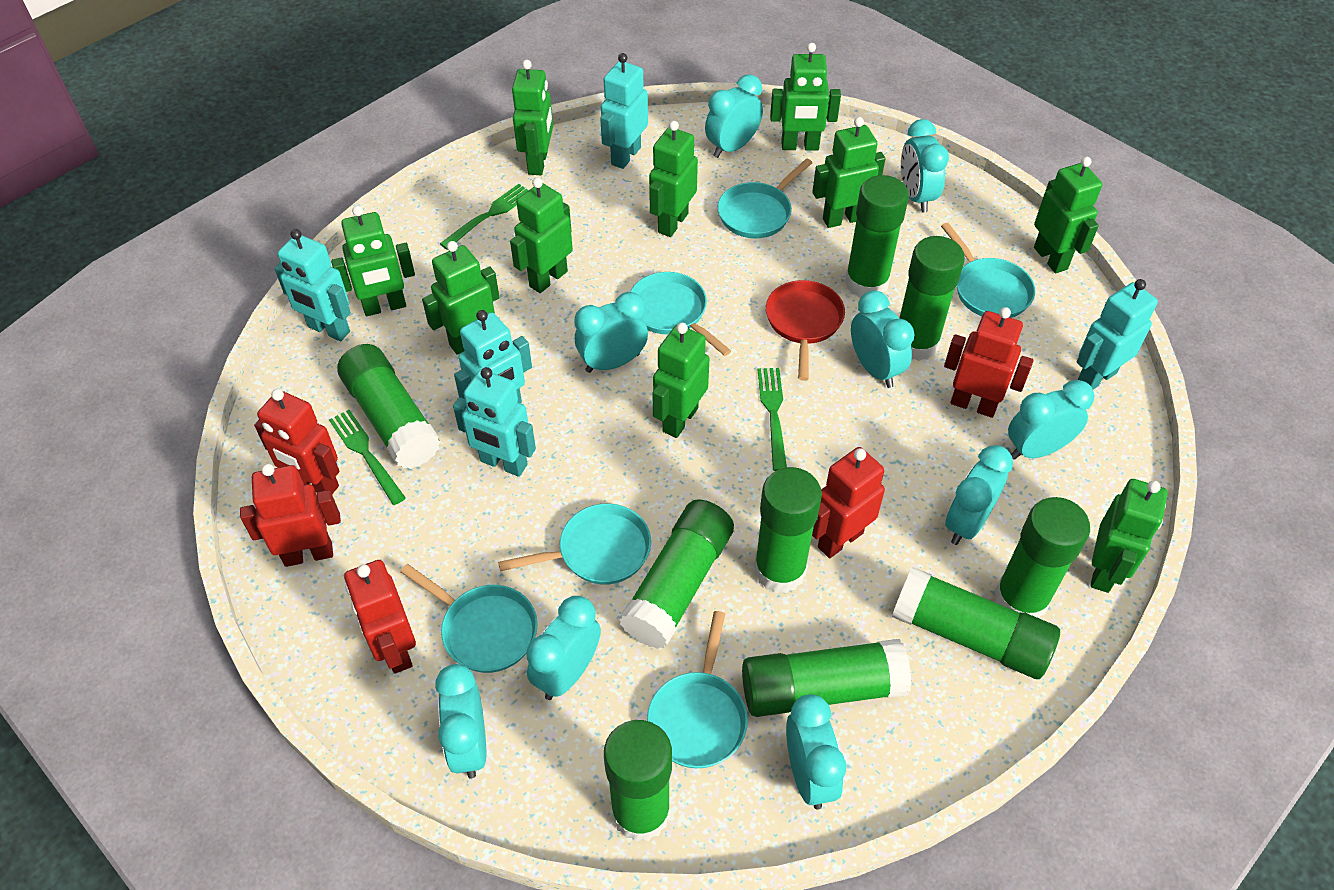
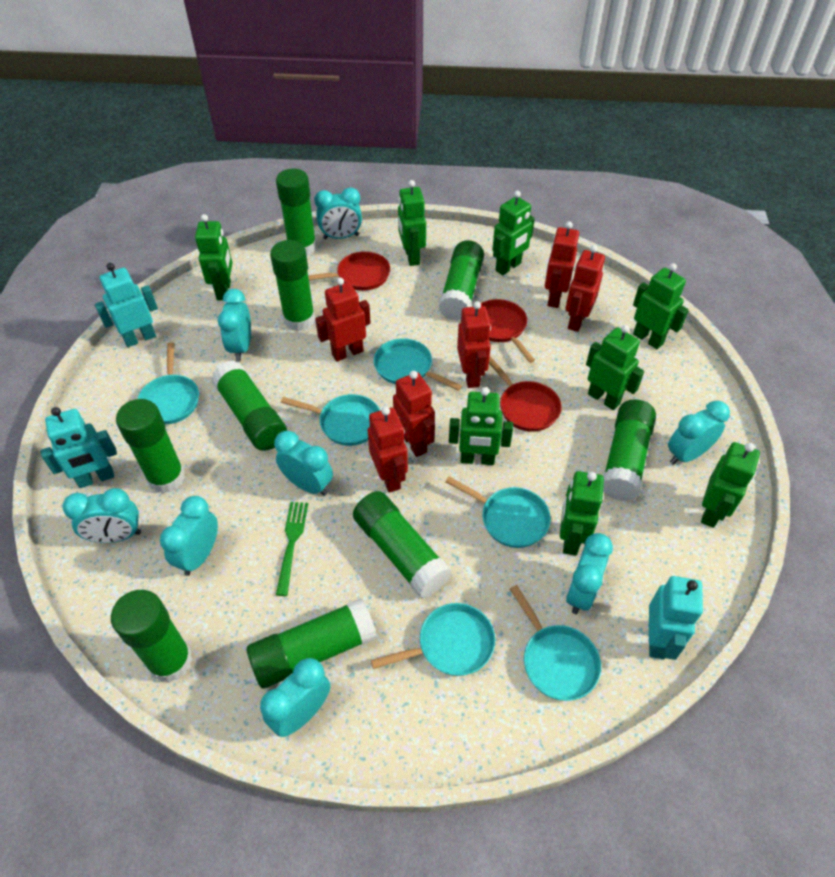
green fork: [329,410,406,505] [440,184,529,250] [757,368,787,471] = 3 -> [276,502,308,596] = 1
green robot: [331,206,415,316] [422,241,500,355] [510,177,573,293] [512,60,553,175] [649,121,698,237] [652,323,709,438] [770,43,841,150] [812,117,885,228] [1034,157,1102,273] [1090,479,1168,593] = 10 -> [195,214,233,300] [398,180,426,266] [449,387,513,465] [492,190,535,275] [560,471,604,556] [586,325,644,410] [633,263,689,349] [701,442,760,528] = 8
red pan: [766,280,845,381] = 1 -> [308,251,390,291] [481,299,535,363] [489,356,562,432] = 3
red robot: [240,464,341,567] [254,389,339,494] [344,560,416,674] [812,447,885,558] [944,307,1033,418] = 5 -> [315,278,371,362] [368,407,408,493] [393,371,435,457] [457,301,491,388] [545,221,579,308] [565,245,605,332] = 6
turquoise clock: [435,664,486,778] [526,596,601,700] [574,292,648,373] [705,74,763,158] [786,694,846,809] [851,290,914,388] [901,119,949,213] [945,445,1013,545] [1008,380,1094,460] = 9 -> [63,488,141,543] [160,496,218,576] [218,289,251,361] [260,658,331,737] [274,431,333,496] [314,187,362,239] [566,533,613,614] [668,401,730,465] = 8
turquoise robot: [274,229,351,341] [453,367,536,477] [454,310,532,403] [600,53,648,169] [1076,279,1158,389] = 5 -> [41,407,117,488] [95,263,158,347] [649,576,703,660] = 3

